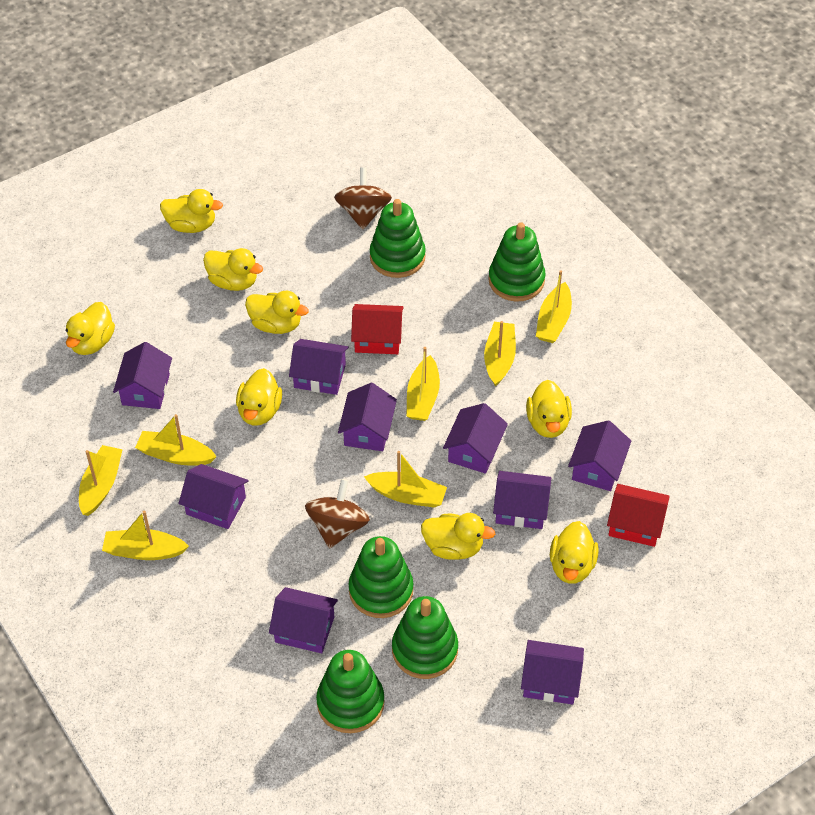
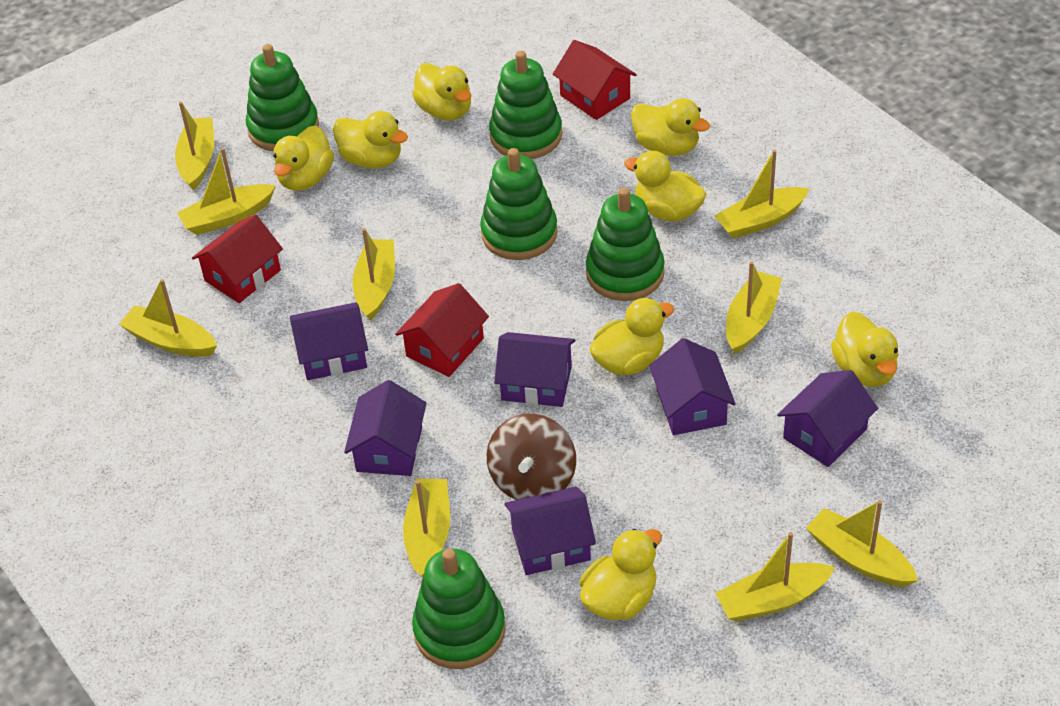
brown spinning top: [305,479,370,549] [334,167,392,229] = 2 -> [487,414,576,500] = 1
purple house: [113,342,172,409] [179,464,249,529] [269,587,338,653] [289,339,349,395] [338,383,397,451] [443,403,508,474] [493,471,551,529] [521,640,584,705] [568,420,631,491] = 9 -> [290,302,368,380] [344,380,427,476] [494,332,575,407] [504,486,596,575] [649,338,736,435] [777,370,878,467] = 6
red house: [351,304,404,354] [607,484,670,547] = 2 -> [192,215,283,303] [395,283,489,377] [553,40,637,120] = 3
yellow boat: [79,445,123,516] [102,510,189,560] [135,414,217,466] [364,451,447,508] [406,347,440,421] [484,321,516,386] [536,270,572,343] = 7 -> [119,279,217,357] [175,101,214,190] [177,148,276,235] [353,228,395,320] [403,479,450,577] [714,150,810,239] [715,532,835,622] [726,261,782,354] [806,500,918,587] = 9

